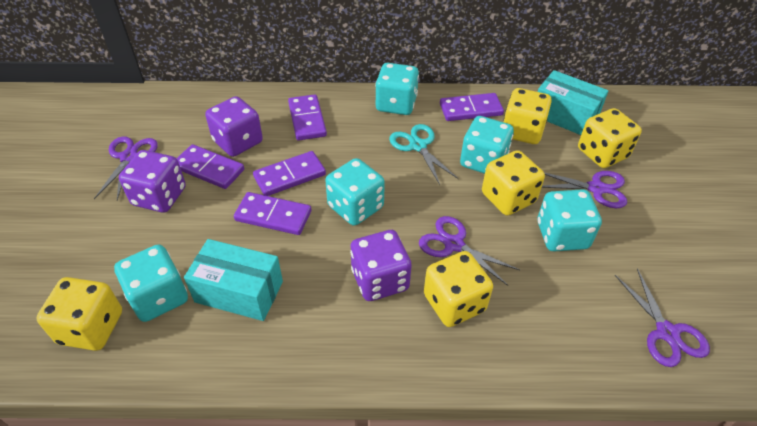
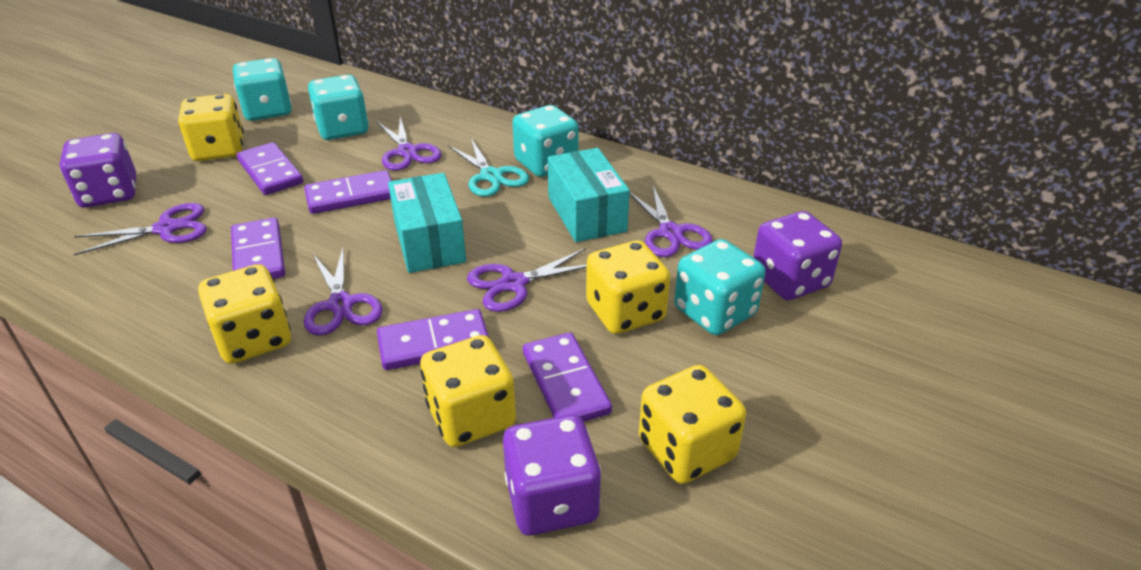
purple scissors: [94,136,158,200] [419,216,520,286] [542,171,627,208] [615,268,710,367] = 4 -> [73,203,207,255] [304,246,383,336] [377,117,442,170] [467,248,587,312] [629,186,713,257] = 5
turquoise dice: [114,244,188,322] [325,158,385,226] [375,63,419,115] [460,116,514,174] [537,189,602,251] = 5 -> [233,58,292,121] [308,74,369,140] [512,105,579,177] [674,239,765,335] = 4

